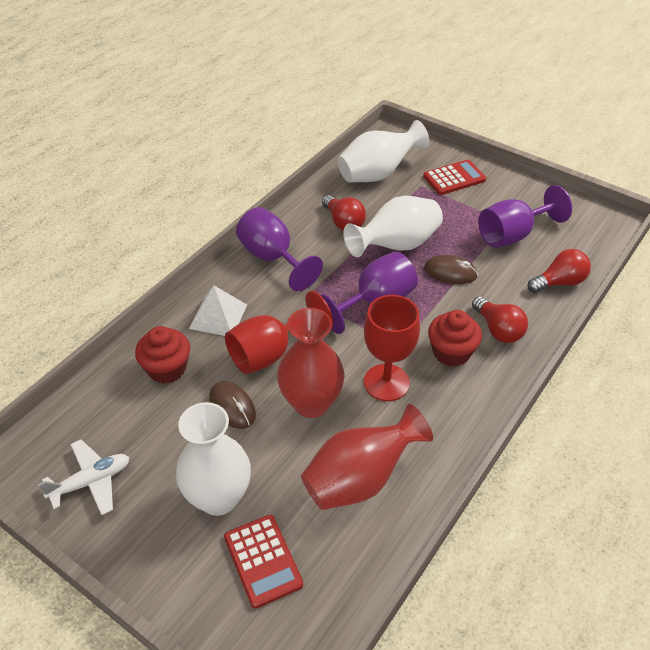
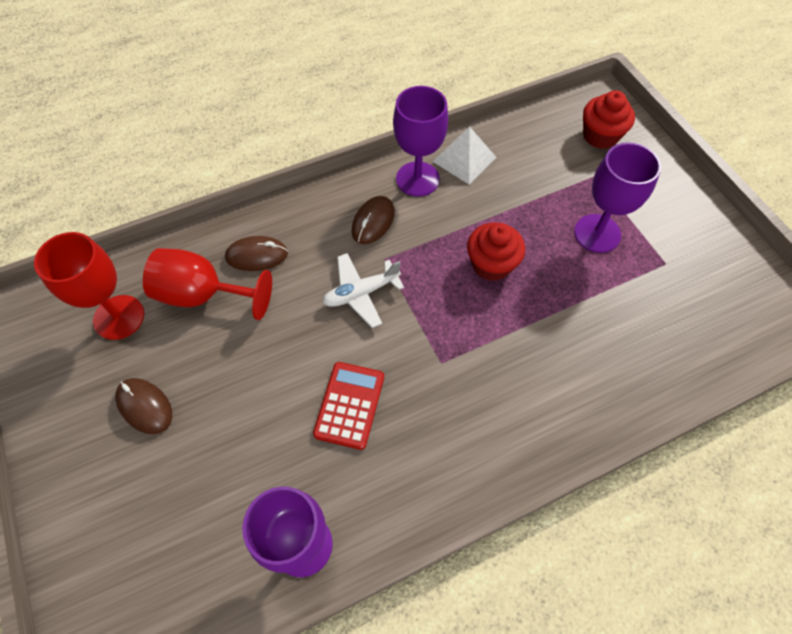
brown mouse: [209,381,256,429] [424,255,478,284] = 2 -> [115,378,172,434] [225,236,288,271] [351,196,395,244] = 3
red calculator: [224,515,303,609] [423,160,486,195] = 2 -> [313,362,384,450] = 1
red light bulb: [322,195,366,231] [472,296,528,343] [527,249,591,293] = 3 -> none = 0
red vase: [277,308,345,418] [301,404,433,510] = 2 -> none = 0
white vase: [176,402,251,516] [338,120,429,183] [343,196,443,257] = 3 -> none = 0

